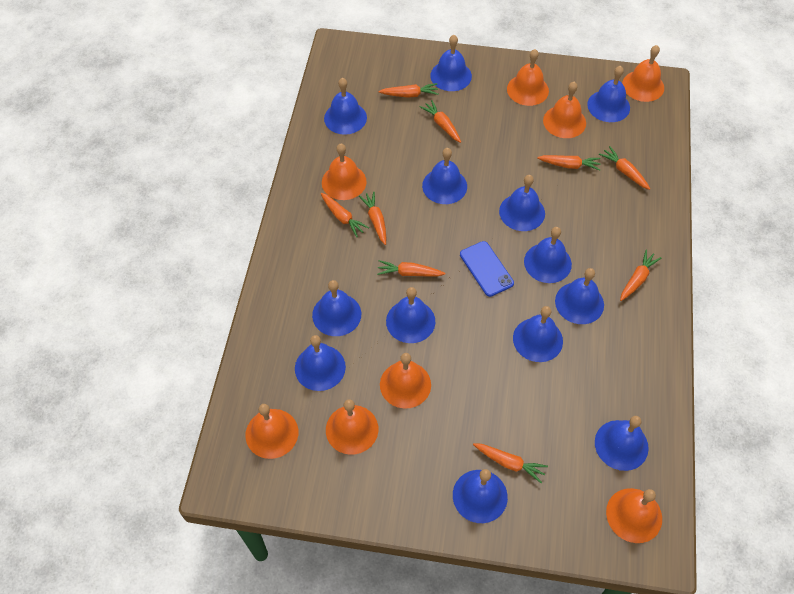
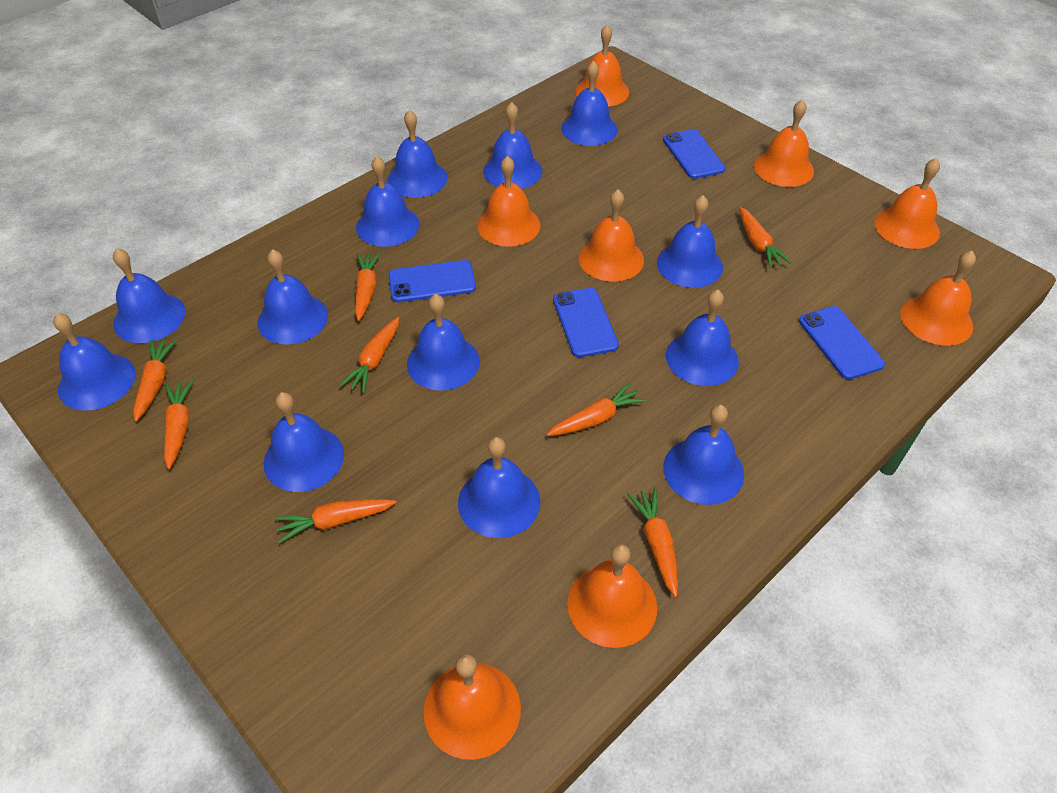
blue phone: [460,241,514,297] = 1 -> [388,260,476,302] [553,288,619,357] [663,129,726,179] [799,306,885,380] = 4
orange carrot: [321,193,369,237] [359,191,387,245] [377,260,445,277] [378,83,439,97] [420,100,461,143] [473,443,548,483] [537,155,601,171] [599,146,650,190] [620,250,661,301] = 9 -> [134,339,177,422] [164,380,193,469] [275,499,396,543] [339,317,399,393] [355,252,381,321] [547,382,647,436] [627,488,678,597] [739,207,792,268] = 8

